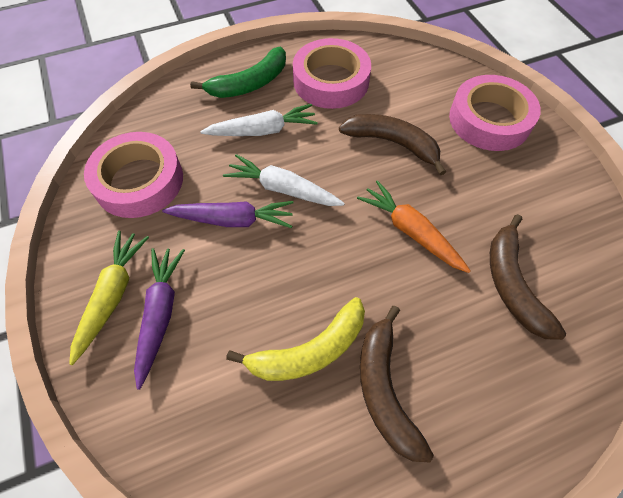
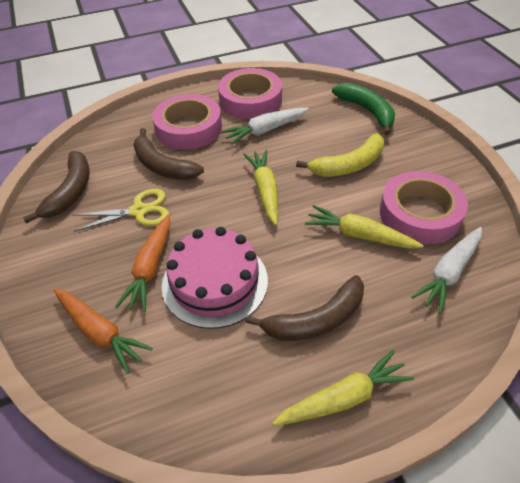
orange carrot: [357,180,471,273] = 1 -> [54,289,153,374] [115,215,170,312] = 2
pink cake: none = 0 -> [162,227,268,329] = 1
purple carrot: [134,248,185,390] [162,201,293,228] = 2 -> none = 0
yellow carrot: [69,231,149,365] = 1 -> [243,150,278,225] [272,350,414,426] [305,205,424,249] = 3
yellow scissors: none = 0 -> [73,189,170,232] = 1

